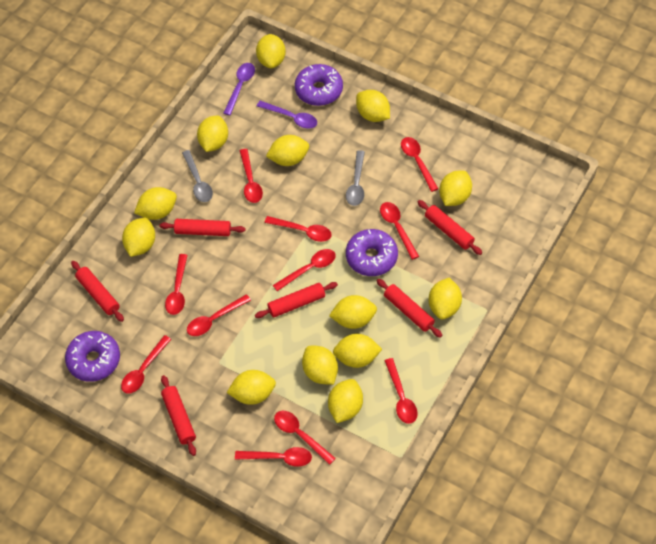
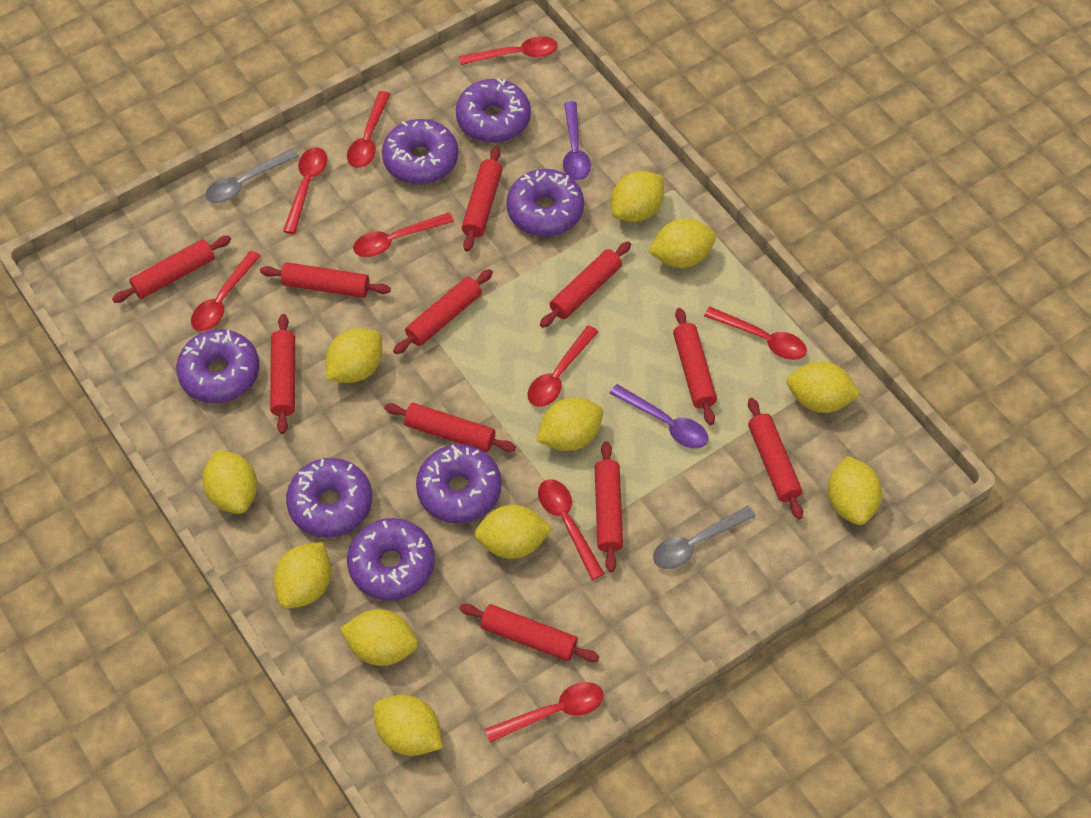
purple donut: [65,331,120,382] [295,64,343,106] [346,229,398,276] = 3 -> [176,329,259,404] [286,458,372,538] [347,518,435,601] [382,119,458,185] [416,444,502,524] [456,78,531,143] [506,169,584,237] = 7
red rolling pin: [71,261,124,322] [159,219,246,236] [161,375,196,456] [255,282,338,318] [377,279,442,338] [418,200,482,255] = 6 -> [112,236,231,303] [260,262,391,298] [270,314,295,434] [384,403,516,452] [393,269,493,354] [459,604,599,662] [462,147,503,252] [540,241,631,328] [595,441,623,572] [673,308,717,425] [748,398,803,520] = 11
red spoon: [121,335,171,394] [165,254,188,315] [187,294,251,336] [235,447,312,467] [240,149,263,203] [264,216,332,242] [273,249,336,291] [274,411,336,465] [380,202,419,260] [385,358,418,424] [401,137,439,192] = 11 -> [191,251,261,332] [283,147,327,234] [347,91,390,168] [353,212,454,257] [459,36,558,65] [485,682,604,742] [528,325,598,407] [538,479,604,580] [704,307,807,360] = 9
yellow lemon: [122,218,155,257] [134,187,177,220] [197,115,228,152] [227,370,276,405] [256,34,286,68] [266,135,309,166] [302,346,338,385] [328,379,363,423] [329,295,377,329] [333,334,382,368] [356,90,390,122] [428,278,462,320] [439,170,472,206] = 13 -> [202,450,257,514] [273,542,331,609] [326,328,382,383] [340,609,418,666] [373,695,443,756] [474,505,553,559] [536,398,603,451] [611,171,664,222] [648,218,716,268] [787,361,861,413] [828,456,882,525] = 11

